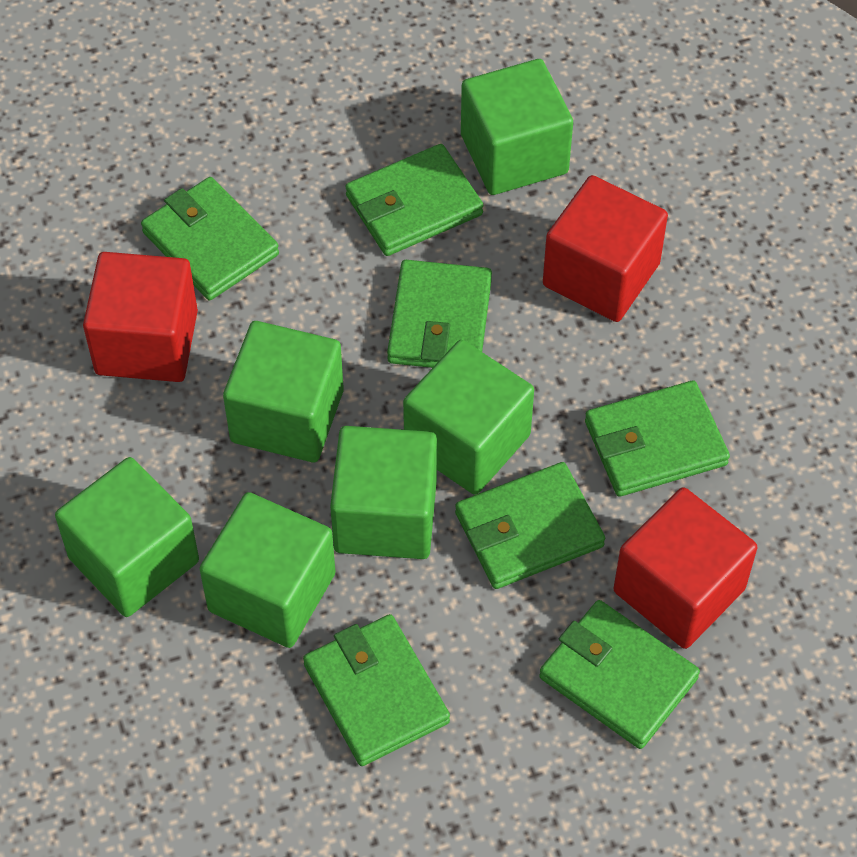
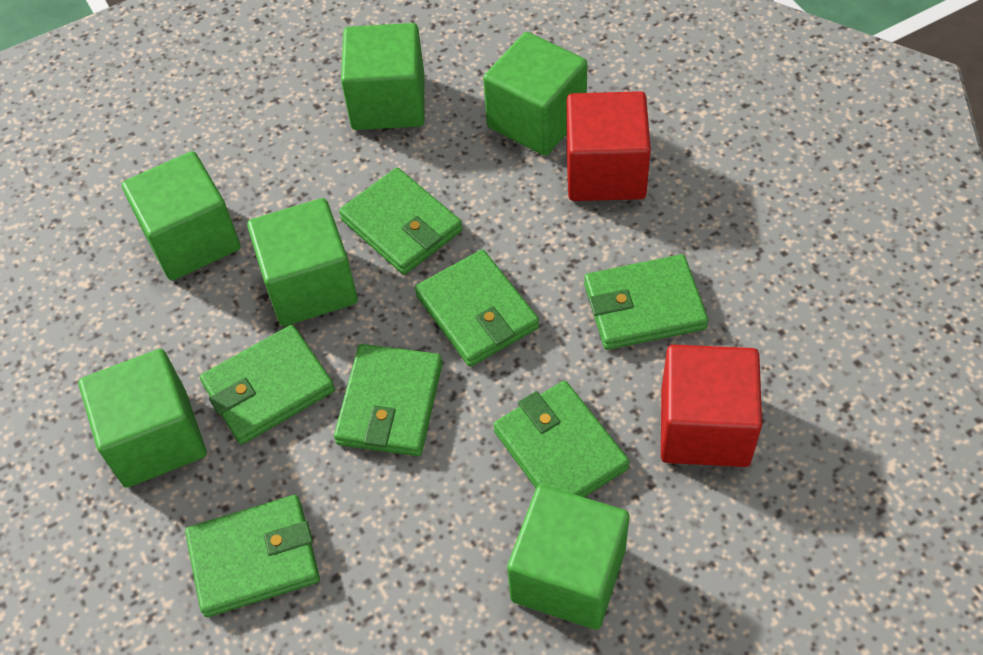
red cube: [83,252,198,382] [543,175,668,322] [614,487,757,649] = 3 -> [566,91,651,201] [661,344,762,467] = 2

